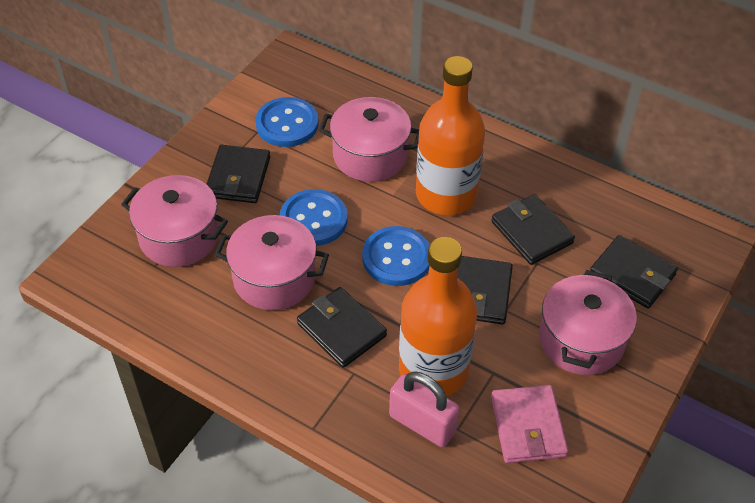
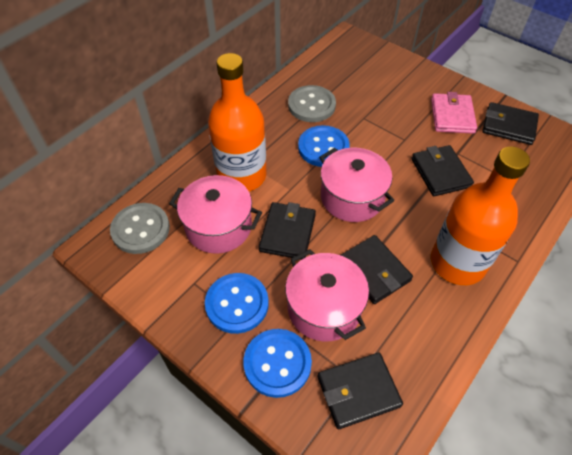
grey button: none = 0 -> [110,203,170,254] [288,85,336,122] = 2
pink padlock: [389,371,459,447] = 1 -> none = 0
pink pot: [121,175,228,267] [215,215,329,310] [319,97,419,182] [539,270,637,375] = 4 -> [169,175,262,254] [285,249,369,341] [319,148,394,222] = 3

